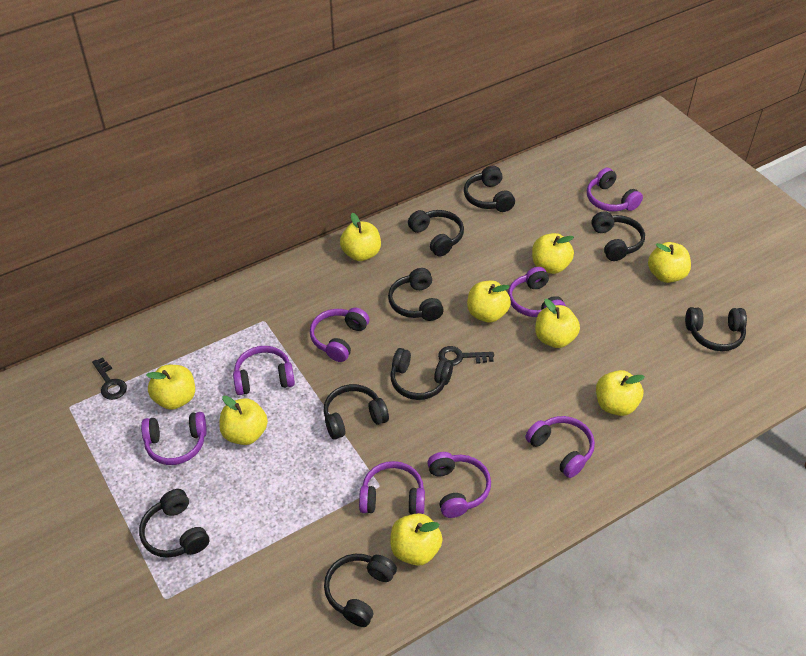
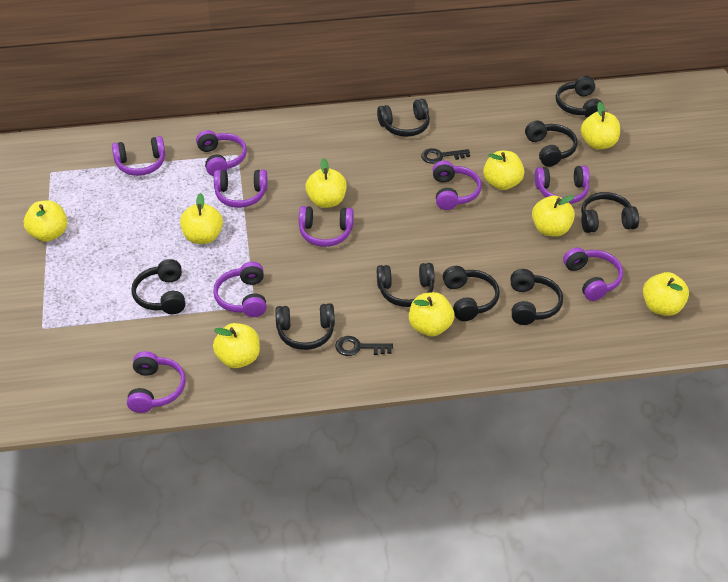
purple headphones: [141,412,207,465] [233,346,295,395] [310,308,369,362] [359,461,425,514] [427,452,491,518] [508,267,566,317] [525,416,595,478] [587,168,643,212] = 8 -> [112,136,166,176] [127,351,186,413] [196,130,247,176] [213,262,267,317] [214,170,268,208] [299,206,354,247] [433,161,482,210] [535,165,590,204] [563,247,623,301] = 9

